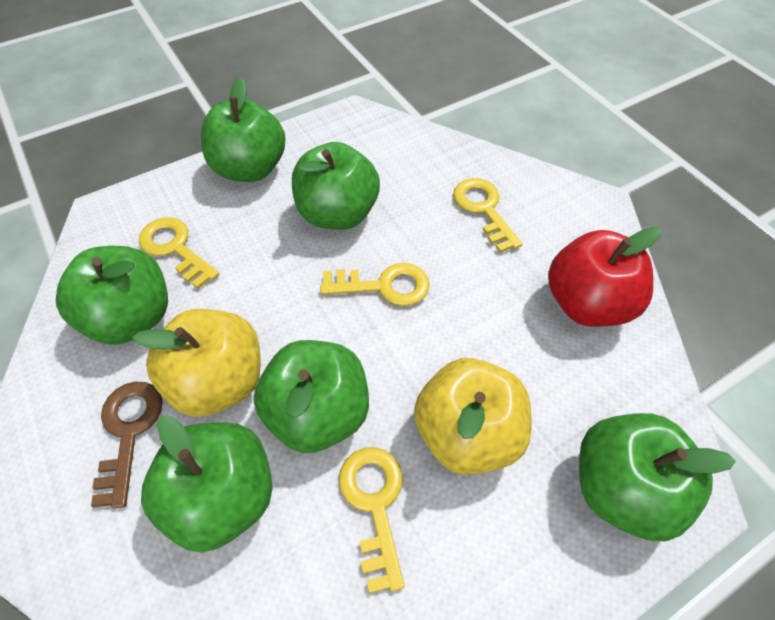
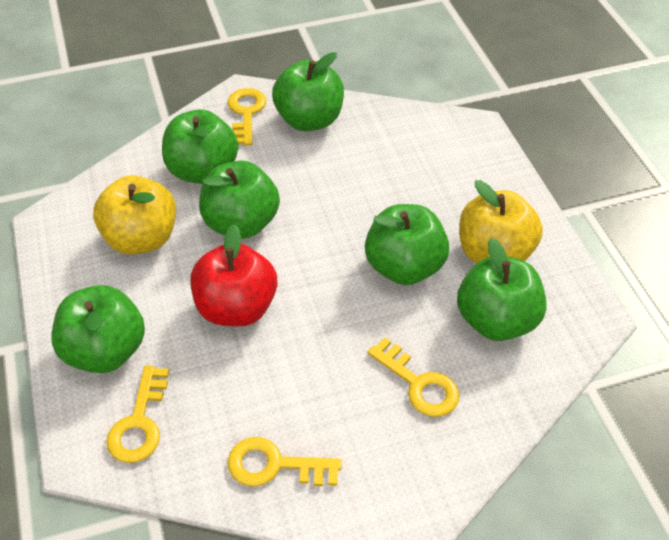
brown key: [91,382,163,508] = 1 -> none = 0

